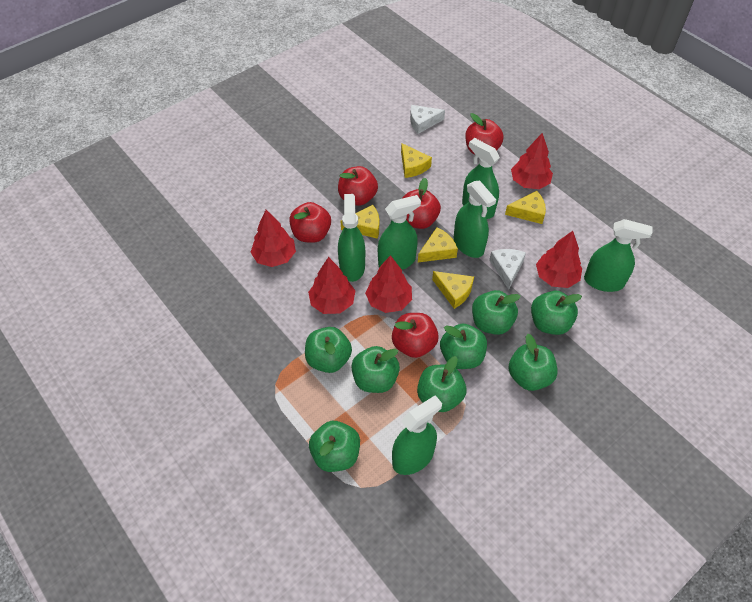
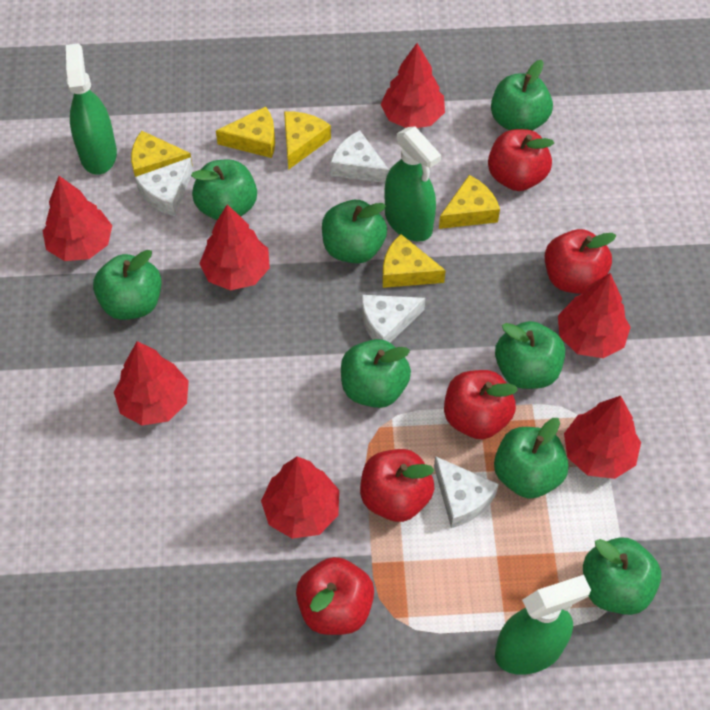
green spray bottle: [338,194,365,282] [378,195,421,270] [392,395,442,475] [454,180,496,258] [462,138,500,219] [584,219,653,292] = 6 -> [66,43,117,175] [385,126,441,242] [495,575,591,675] = 3
red tree: [250,210,296,267] [308,257,355,314] [365,255,412,313] [511,133,553,189] [536,231,582,288] = 5 -> [43,176,112,261] [114,341,189,426] [199,204,270,291] [261,457,339,539] [380,43,445,128] [558,273,631,358] [564,396,641,479] = 7
white cheese: [410,105,445,134] [489,249,526,289] = 2 -> [135,157,193,216] [331,130,389,183] [362,295,425,343] [434,456,499,528] = 4

